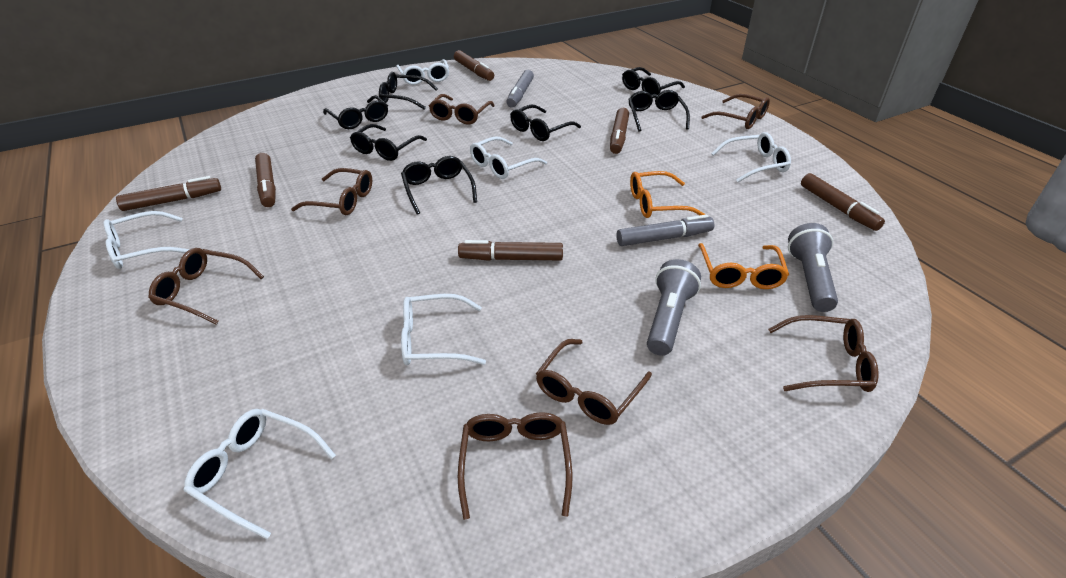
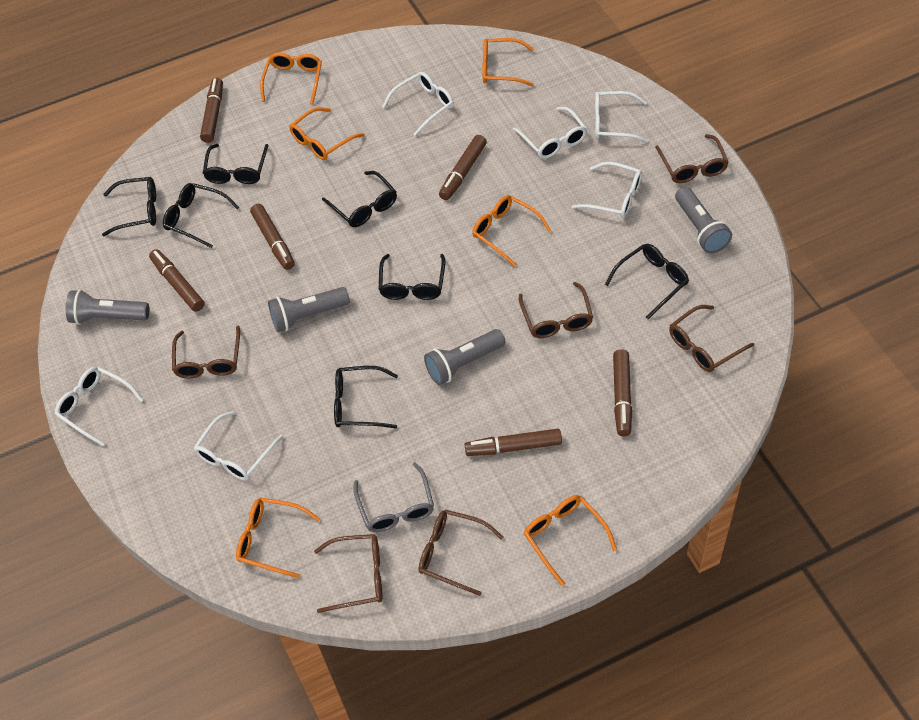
brown glasses: [149,248,264,325] [291,168,372,215] [429,94,495,125] [458,412,573,520] [536,339,652,425] [701,94,770,129] [768,315,878,392] = 7 -> [172,326,240,378] [314,534,382,613] [418,509,503,596] [519,282,593,338] [655,134,729,183] [669,305,754,372] = 6
grey flashlight: [647,259,701,356] [788,223,838,312] = 2 -> [66,290,149,325] [268,287,350,332] [424,329,505,385] [675,187,732,253] = 4
grey glasses: none = 0 -> [353,462,434,532] = 1
grey marker: [506,70,534,108] [616,214,714,246] = 2 -> none = 0
orange glasses: [630,171,705,218] [698,243,789,289] = 2 -> [236,498,320,578] [260,52,322,104] [289,107,365,160] [472,195,551,267] [482,38,534,87] [524,495,617,586] = 6

